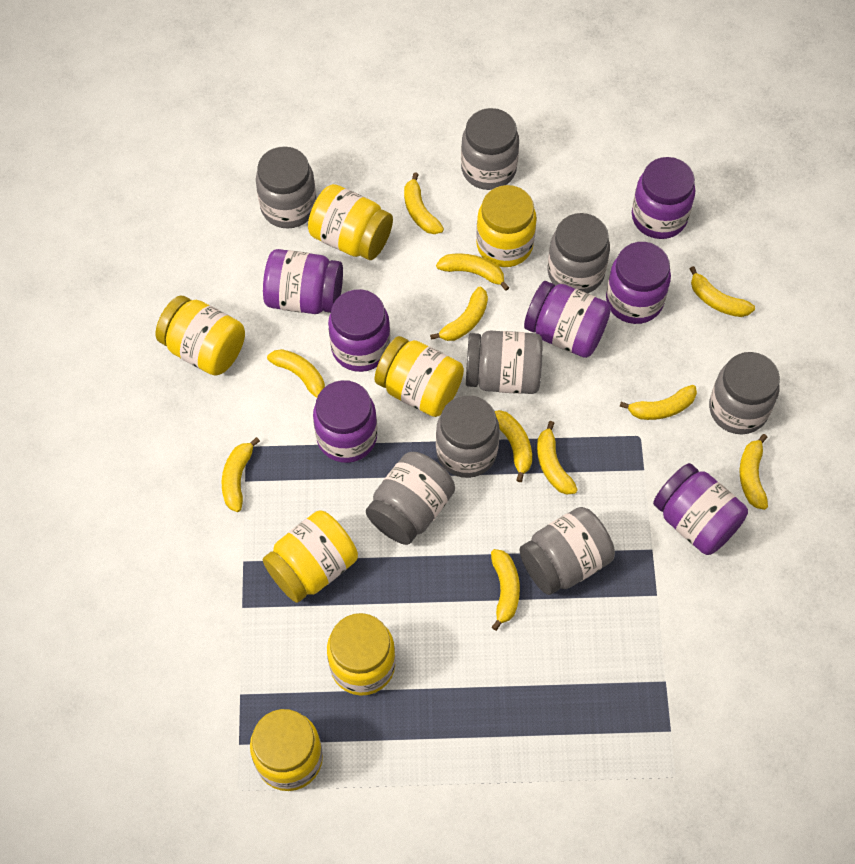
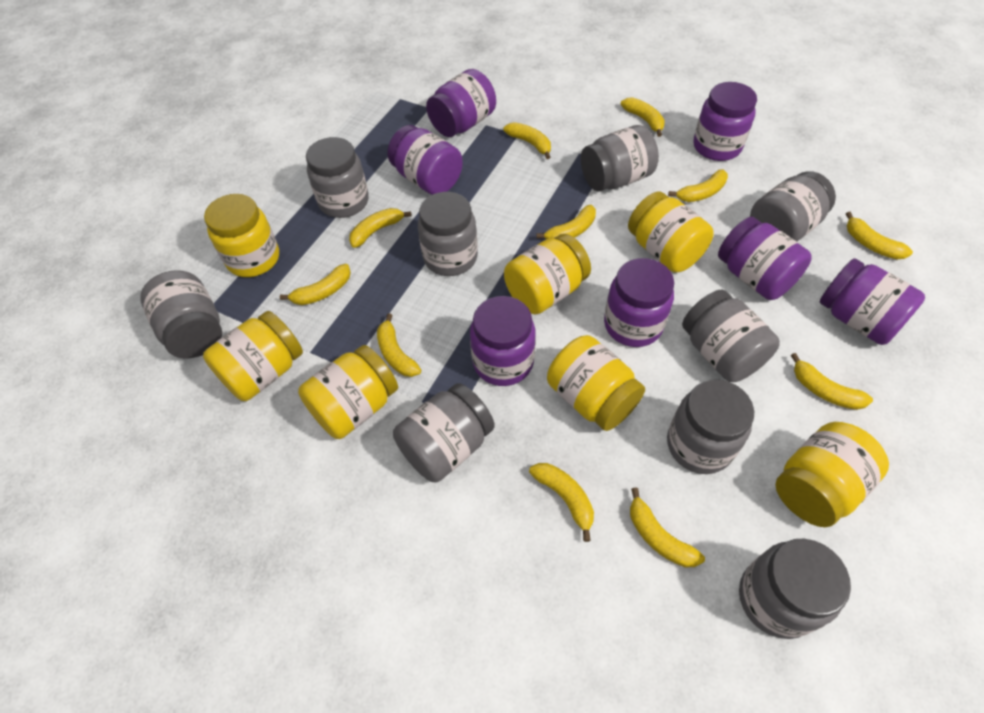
grey jar: [256,146,316,228] [366,452,455,545] [436,395,500,478] [461,108,519,190] [466,331,543,394] [520,507,615,595] [547,213,610,293] [709,352,780,434] = 8 -> [141,270,222,359] [306,137,369,218] [393,383,495,483] [418,192,478,276] [581,125,659,191] [667,380,754,474] [682,290,780,382] [739,539,851,639] [750,171,836,241] = 9

